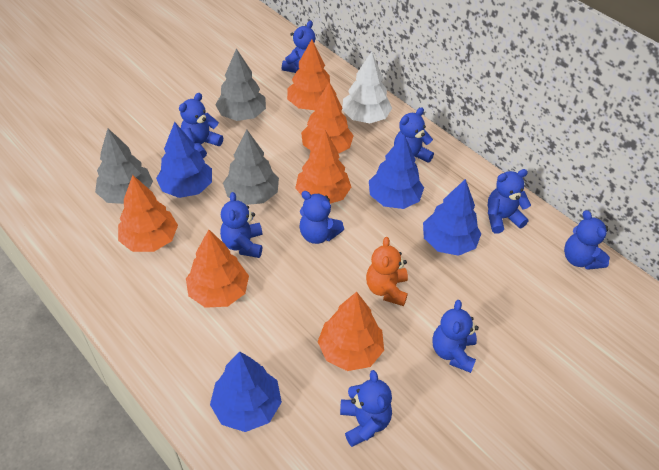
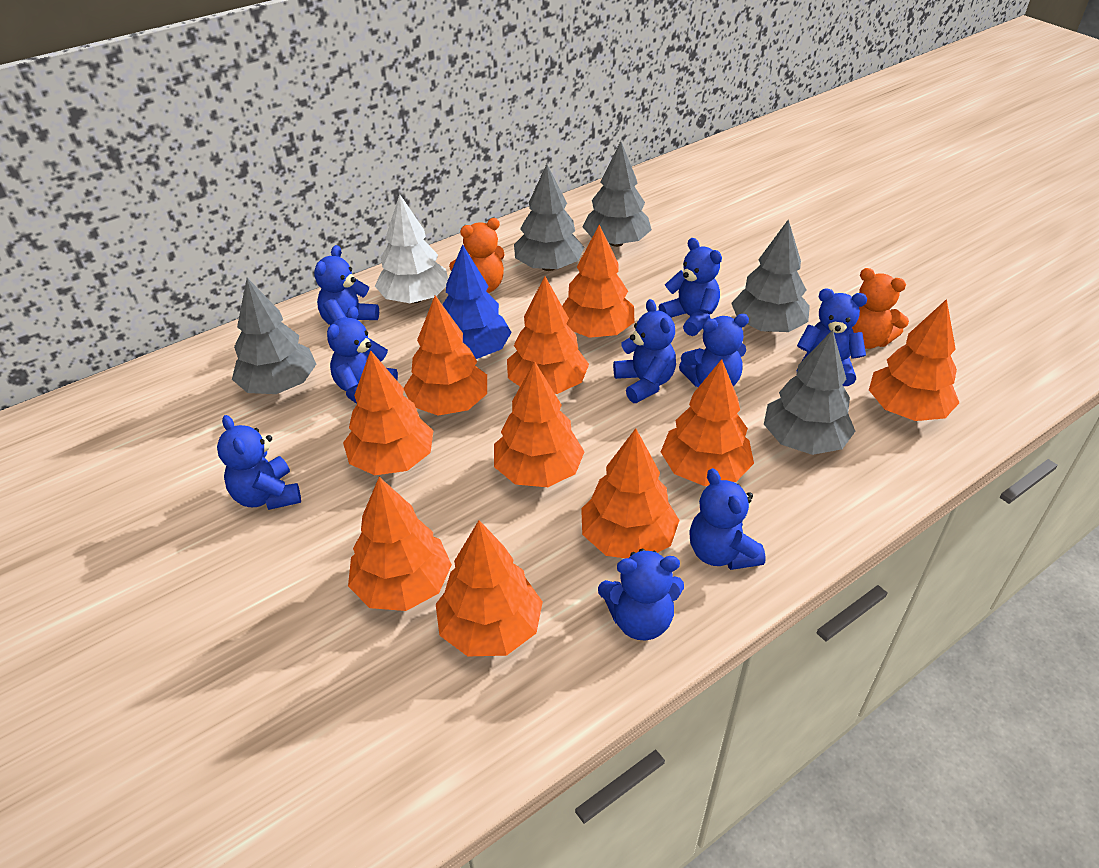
blue tree: [156,122,212,198] [210,351,282,432] [369,134,424,209] [423,179,481,256] = 4 -> [442,244,512,359] = 1
grey tree: [95,128,153,204] [215,48,266,121] [223,130,279,205] = 3 -> [232,278,316,394] [514,164,584,271] [583,141,652,247] [731,220,810,332] [764,330,855,455] = 5
orange teddy bear: [366,237,408,306] = 1 -> [449,218,505,293] [852,268,909,349] = 2
orange tree: [118,175,178,252] [186,230,249,308] [287,39,336,110] [295,130,351,204] [301,83,354,154] [318,292,384,371] = 6 -> [343,350,433,475] [348,477,452,611] [404,296,487,415] [436,520,543,656] [494,361,585,487] [507,277,589,394] [562,225,634,338] [581,428,680,558] [661,359,754,486] [869,299,959,421] = 10

